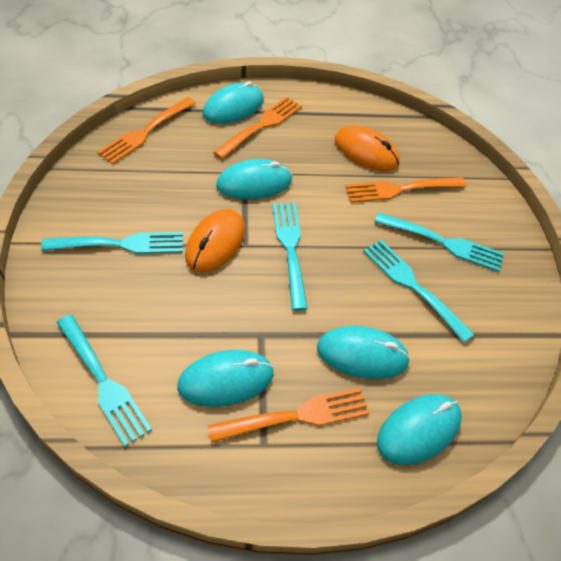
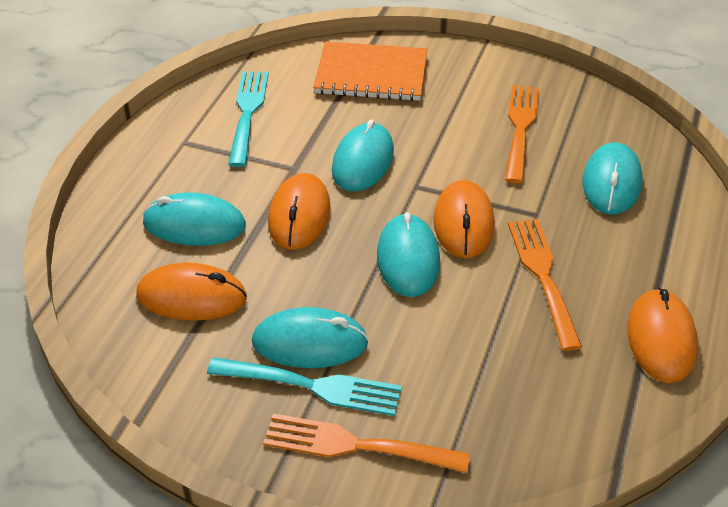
orange fork: [97,97,196,164] [208,387,370,443] [213,97,302,159] [345,177,466,203] = 4 -> [263,413,470,473] [505,85,539,184] [508,219,582,351] = 3
orange mouse: [185,209,245,272] [335,125,400,171] = 2 -> [136,263,247,321] [268,173,330,250] [433,180,495,258] [627,288,698,383] = 4
orange notebook: none = 0 -> [313,41,427,101] = 1
turquoise fork: [41,232,183,254] [56,314,152,446] [272,203,308,311] [363,240,475,343] [375,212,504,272] = 5 -> [207,357,402,416] [228,71,269,167] = 2

